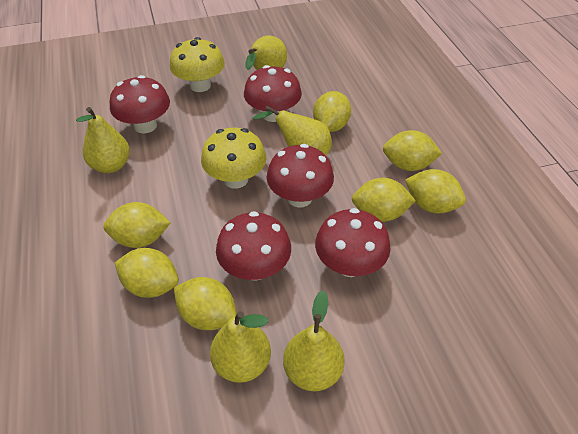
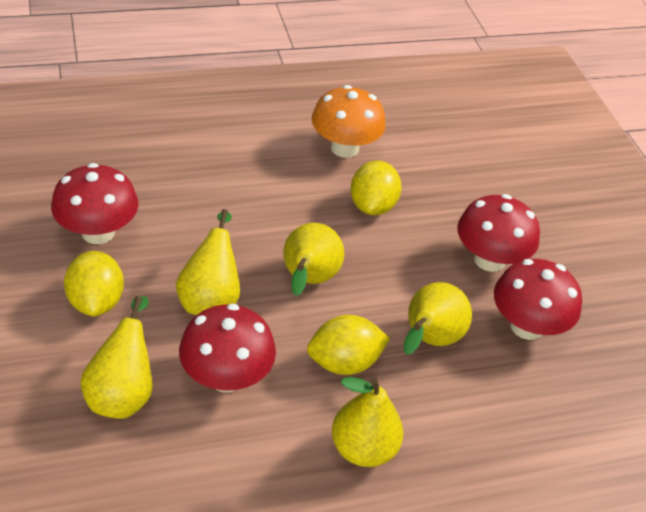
orange mushroom: none = 0 -> [312,85,386,158] = 1
red mushroom: [110,75,170,134] [216,211,291,281] [244,65,302,122] [267,144,334,207] [315,208,391,277] = 5 -> [51,163,139,244] [179,304,276,393] [457,194,540,272] [494,259,582,340] = 4
yellow lemon: [103,202,171,248] [115,248,179,298] [174,277,237,330] [313,91,351,132] [352,178,416,222] [383,130,442,171] [405,169,466,213] = 7 -> [64,251,124,317] [307,315,390,375] [350,161,402,215] = 3
yellow mushroom: [170,37,225,92] [201,128,266,189] = 2 -> none = 0

